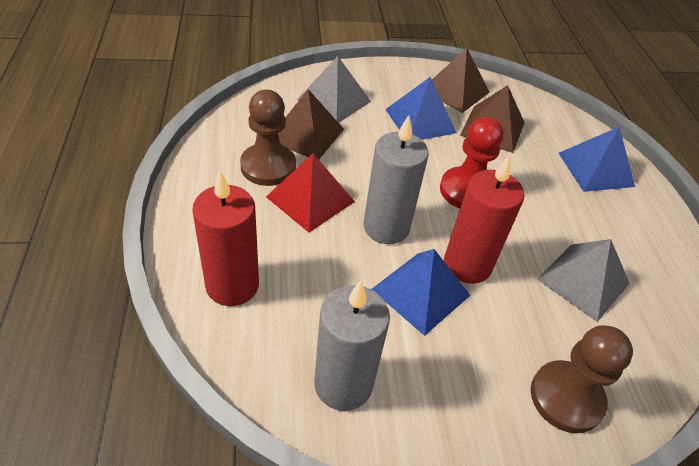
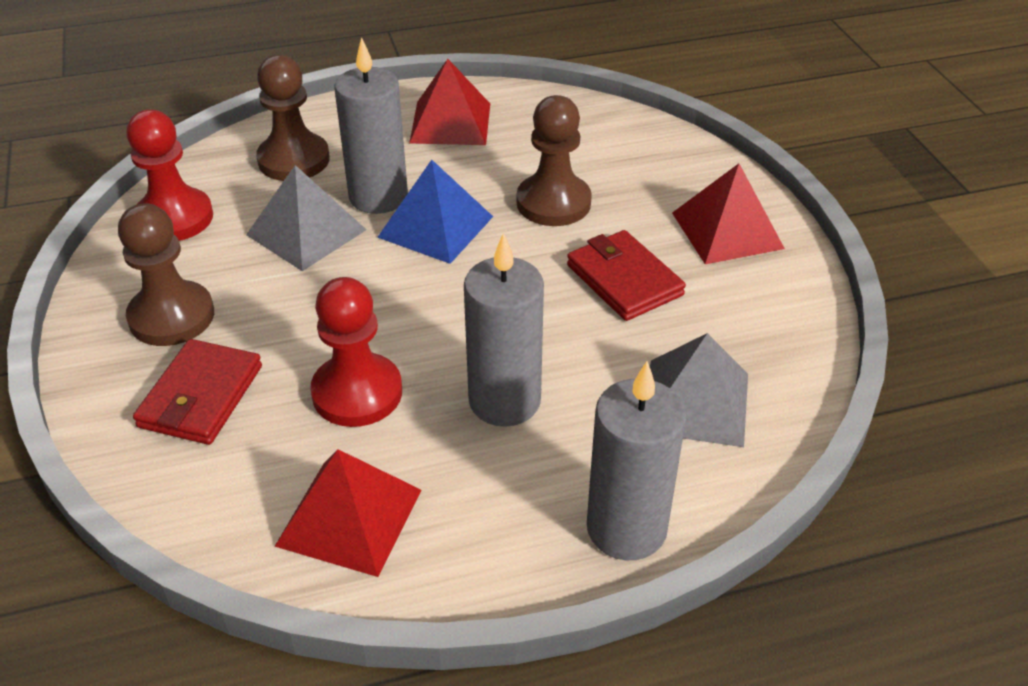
blue pyramid: [371,249,470,336] [386,77,457,140] [558,127,635,192] = 3 -> [377,160,493,264] = 1
brown pawn: [240,90,296,186] [531,325,633,433] = 2 -> [118,203,214,346] [256,55,330,181] [517,95,592,226] = 3
brown pyramid: [278,89,344,160] [432,48,490,113] [460,85,525,153] = 3 -> none = 0
grey candle: [314,281,390,411] [363,115,429,244] = 2 -> [334,37,408,214] [464,233,544,427] [587,361,686,560] = 3
red candle: [192,171,259,306] [444,155,525,284] = 2 -> none = 0
red pawn: [440,117,504,209] = 1 -> [126,110,213,241] [310,277,402,427] = 2
red pyramid: [266,154,355,232] = 1 -> [274,449,421,577] [409,59,490,145] [672,164,785,264] = 3
red wallet: none = 0 -> [133,339,262,445] [567,230,686,321] = 2

